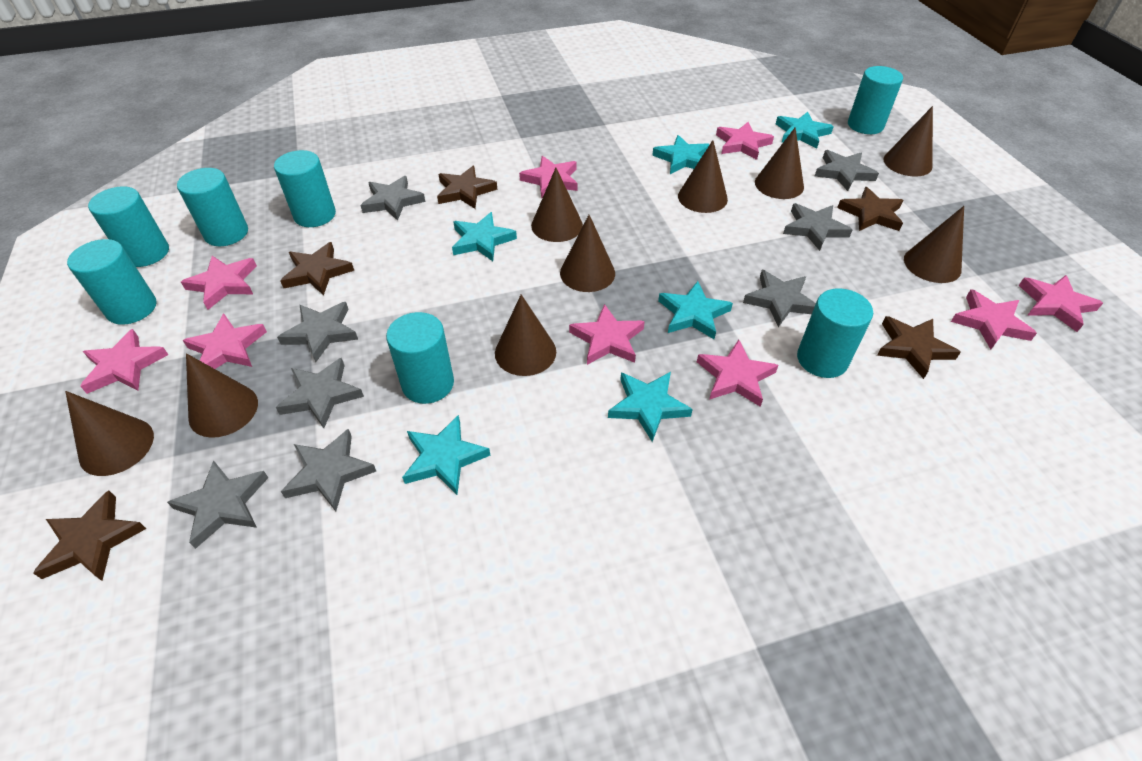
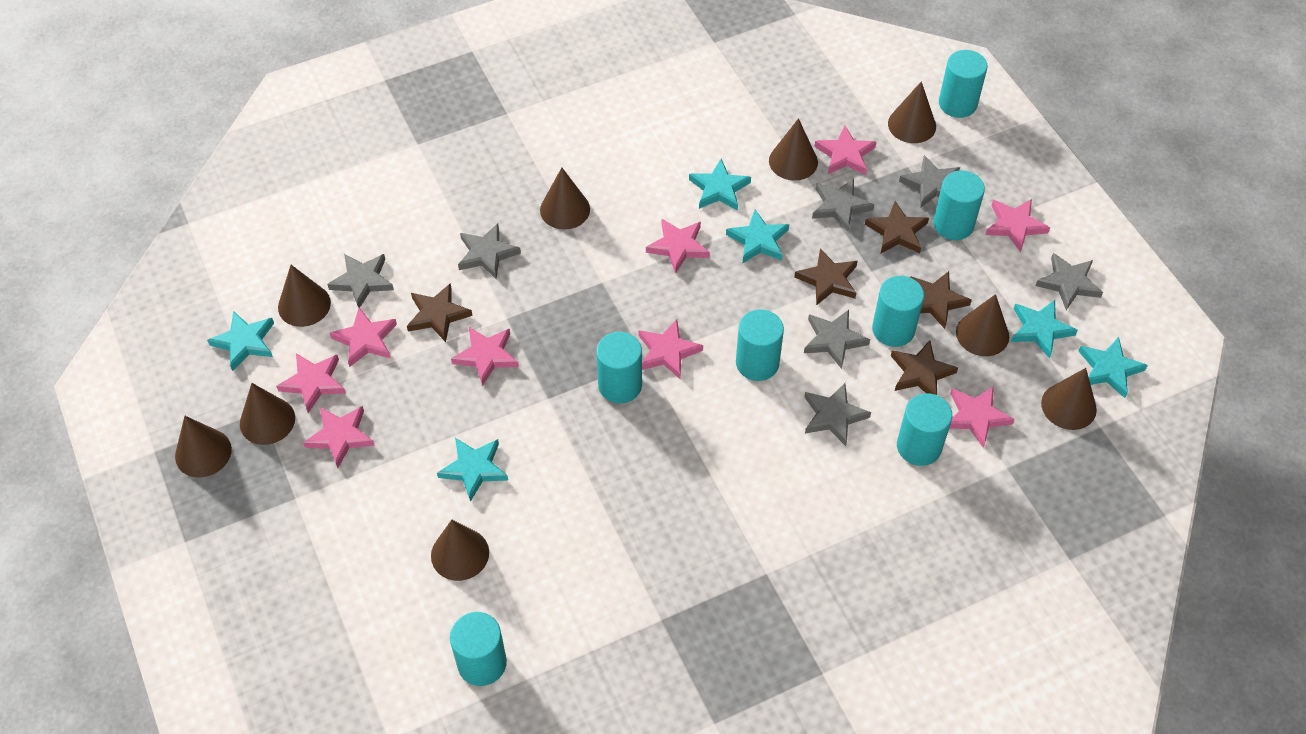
grey star: [167,460,268,549] [276,358,364,428] [277,302,358,362] [281,429,376,511] [360,176,425,221] [743,270,816,327] [783,203,853,251] [815,150,879,191] = 8 -> [327,254,394,308] [458,223,521,279] [804,310,870,369] [804,383,871,446] [812,178,874,232] [899,155,960,208] [1035,253,1103,310] = 7

